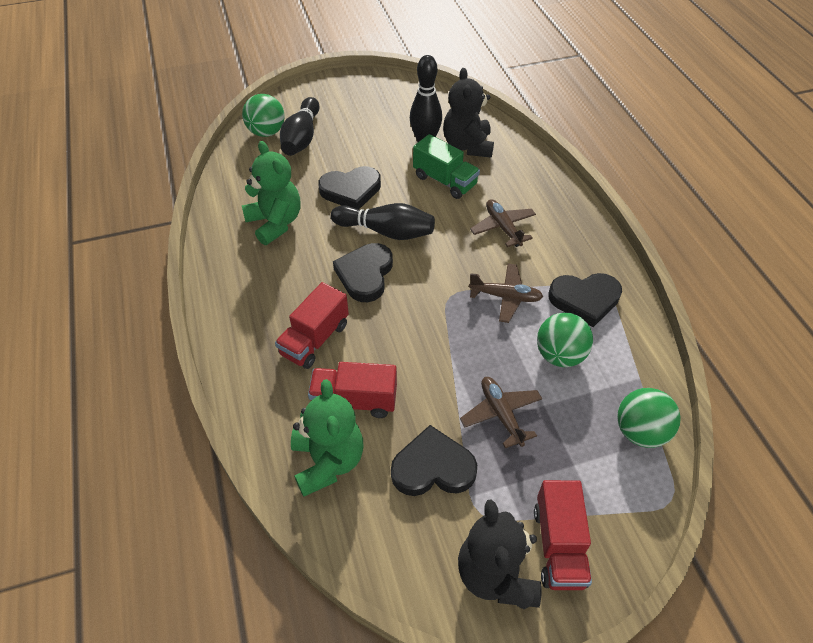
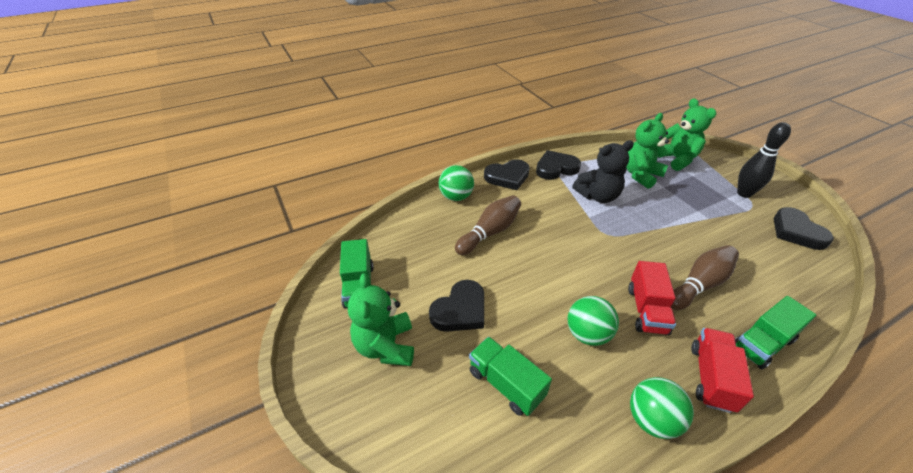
black bowling pin: [280,97,320,156] [331,203,435,240] [410,55,442,142] = 3 -> [737,122,791,198] = 1
black teddy bear: [443,68,494,158] [458,500,541,609] = 2 -> [573,140,634,203] = 1
brown bowling pin: none = 0 -> [455,195,521,255] [671,245,739,310] = 2
brown plane: [460,377,542,448] [469,263,543,323] [470,199,536,247] = 3 -> none = 0
green teddy bear: [242,141,300,245] [291,379,363,497] = 2 -> [347,273,414,366] [626,113,669,189] [664,98,716,171] = 3
green truck: [413,134,480,199] = 1 -> [340,239,374,309] [469,337,552,416] [735,296,816,369] = 3
red truck: [275,282,349,369] [308,362,397,418] [534,480,592,590] = 3 -> [628,261,676,335] [691,328,754,413] = 2

